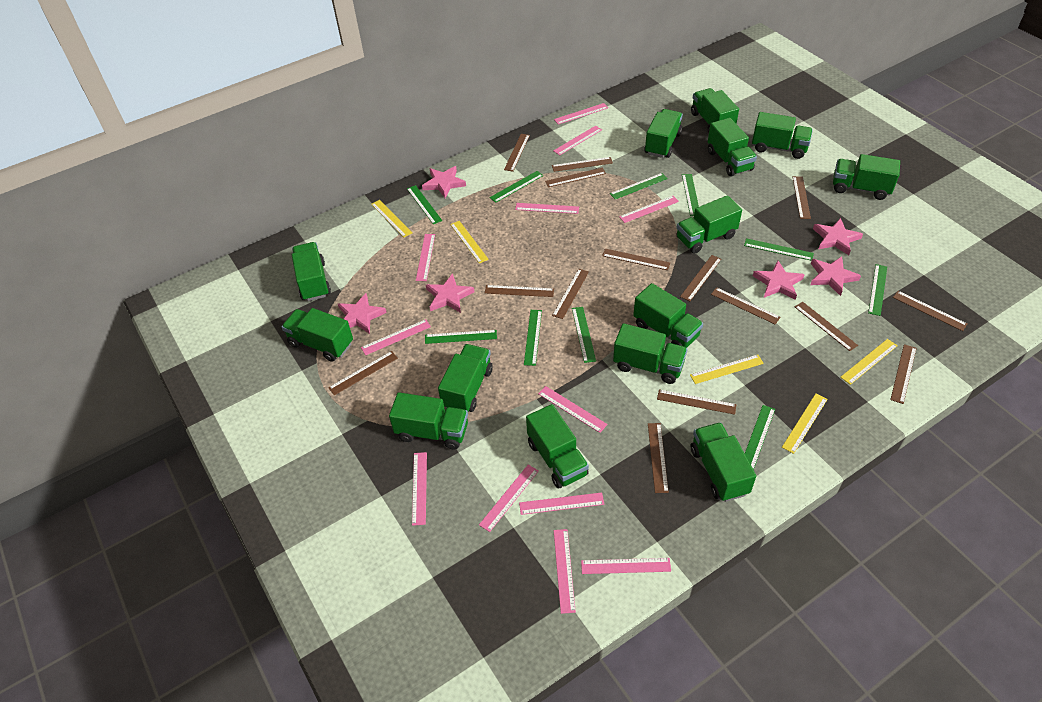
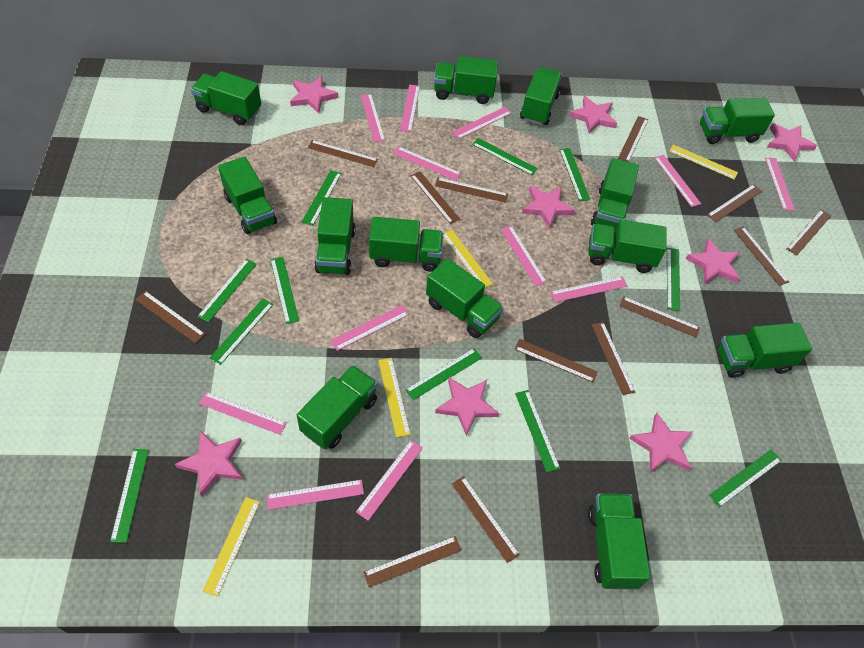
brown ruler: [328,351,398,395] [485,285,554,297] [504,134,530,172] [545,168,606,187] [552,157,613,172] [552,269,589,319] [602,249,670,270] [648,423,669,493] [657,389,737,415] [680,255,722,301] [711,287,781,324] [793,176,811,219] [795,302,858,351] [890,344,917,404] [893,291,967,331] = 15 -> [135,291,205,343] [307,140,378,167] [363,536,462,587] [411,171,460,224] [435,178,508,203] [452,476,520,563] [515,339,598,383] [591,322,635,395] [618,116,648,162] [620,296,700,337] [707,184,762,222] [734,227,789,286] [786,210,831,256] = 13
green ruler: [407,185,442,224] [425,330,497,344] [489,171,543,203] [524,310,542,366] [572,307,596,363] [610,173,668,199] [682,174,699,216] [744,238,814,261] [745,405,775,470] [868,264,887,316] = 10 -> [110,449,149,543] [197,259,257,322] [210,298,274,365] [270,257,299,324] [301,170,342,226] [405,348,482,400] [472,138,538,175] [515,390,560,472] [559,148,590,201] [667,248,680,311] [709,449,782,508] = 11
green truck: [281,308,353,362] [292,242,331,301] [389,392,468,449] [438,344,493,412] [526,404,589,488] [613,323,688,384] [633,283,703,348] [644,109,683,158] [676,195,742,254] [691,88,739,132] [691,422,756,502] [708,118,757,177] [752,112,813,159] [833,154,900,200] = 14 -> [191,71,261,125] [218,156,277,234] [297,365,377,449] [314,197,356,275] [369,217,443,271] [426,258,503,338] [434,56,498,104] [520,67,562,125] [588,493,650,589] [589,219,667,273] [591,158,639,231] [700,98,775,144] [717,323,812,378] = 13
pink star: [338,293,387,334] [422,166,466,198] [426,273,474,313] [753,261,805,300] [810,256,861,296] [813,218,863,255] = 6 -> [175,430,243,497] [290,76,338,113] [435,377,499,436] [522,186,575,229] [569,96,617,134] [629,413,693,473] [686,238,740,284] [767,123,817,162] = 8
yellow ruler: [371,200,412,237] [450,221,489,264] [690,355,764,384] [782,394,828,454] [840,339,898,385] = 5 -> [203,497,260,597] [378,358,411,437] [443,230,493,288] [669,145,738,180] = 4

